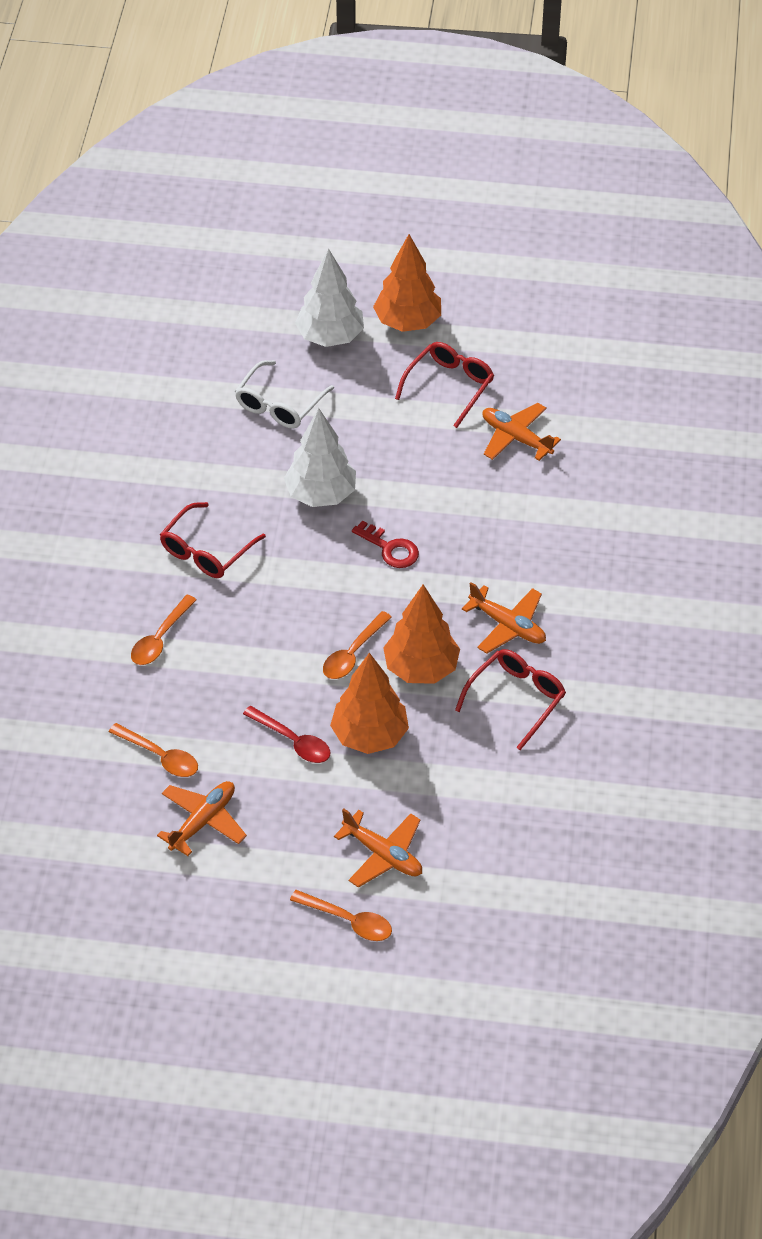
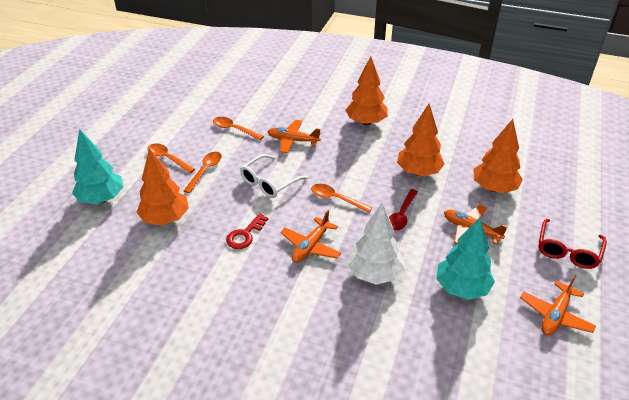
orange tree: [330,653,409,754] [373,234,441,332] [383,584,460,684] = 3 -> [136,148,189,226] [345,56,388,125] [397,104,445,176] [473,119,523,193] = 4
red glasses: [160,502,266,578] [395,342,494,428] [455,649,566,750] = 3 -> [539,219,607,269] = 1
turquoise tree: none = 0 -> [72,129,124,204] [436,217,495,300] = 2
white tree: [284,408,356,507] [295,248,364,347] = 2 -> [348,203,405,285] = 1

